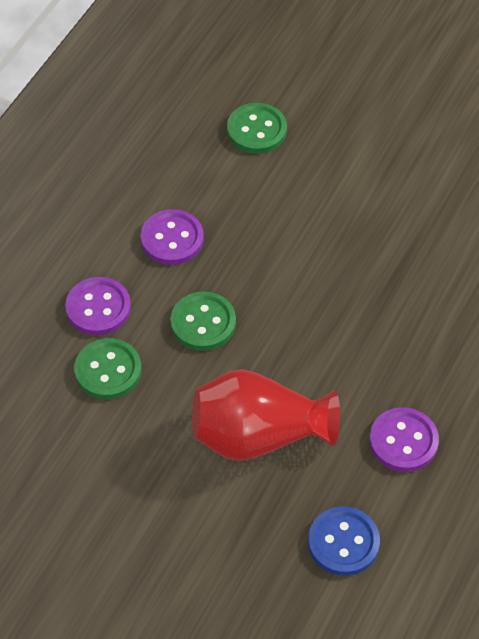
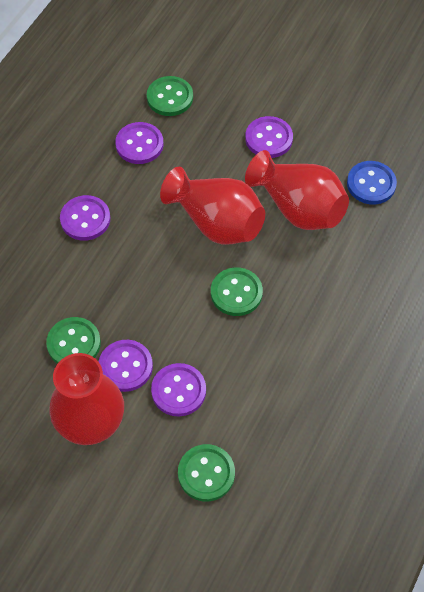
green button: [74,338,141,399] [170,292,236,351] [227,103,287,154] = 3 -> [46,317,101,364] [147,76,193,116] [178,444,235,501] [211,267,263,316] = 4
purple button: [65,277,131,335] [141,209,204,265] [370,407,439,472] = 3 -> [60,195,110,241] [98,340,153,392] [115,122,163,164] [151,363,206,417] [245,116,293,158] = 5
red vase: [192,369,340,461] = 1 -> [50,353,124,445] [160,167,265,245] [245,150,349,230] = 3

